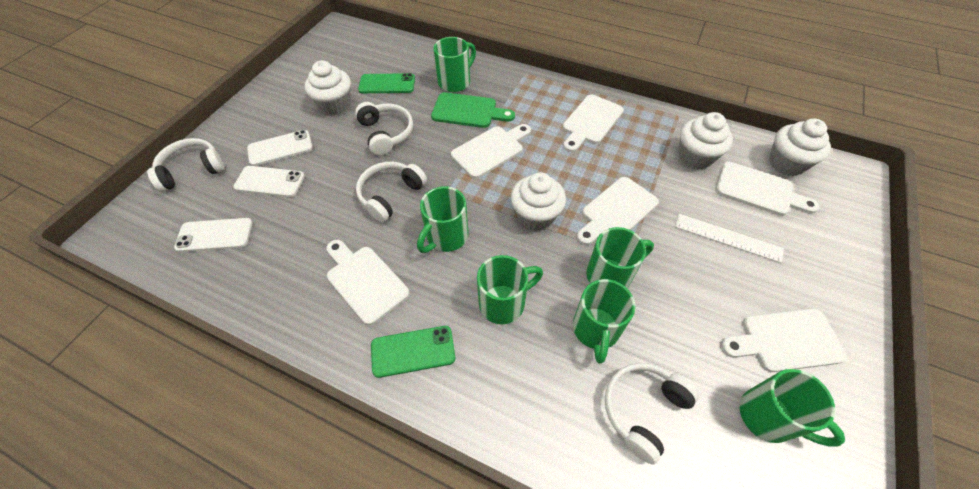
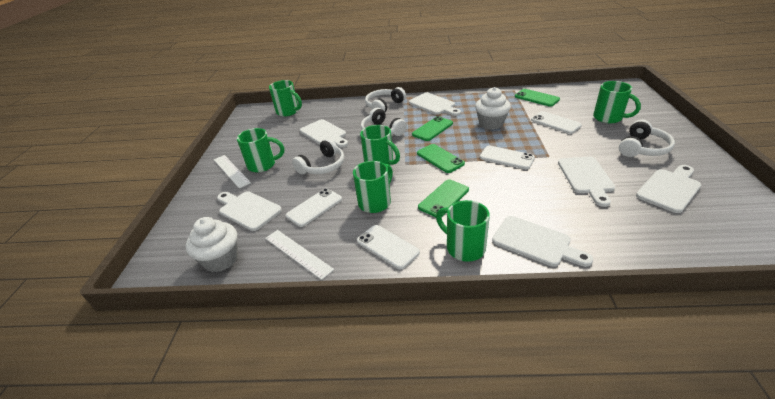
green cutting board: [431,92,515,128] = 1 -> none = 0
green phone: [358,73,415,93] [371,326,455,378] = 2 -> [412,116,453,141] [417,144,465,173] [418,179,469,217] [515,89,560,107] = 4
white cupcake: [305,60,351,115] [511,173,566,231] [679,112,733,169] [769,119,831,176] = 4 -> [185,217,238,272] [475,87,511,130] = 2
white phone: [174,218,253,252] [233,166,305,197] [247,130,313,166] = 3 -> [286,188,342,227] [357,225,420,269] [480,146,535,169] [531,111,582,134] = 4
white ruler: [675,214,784,263] = 1 -> [214,155,251,188] [265,230,334,280] = 2

